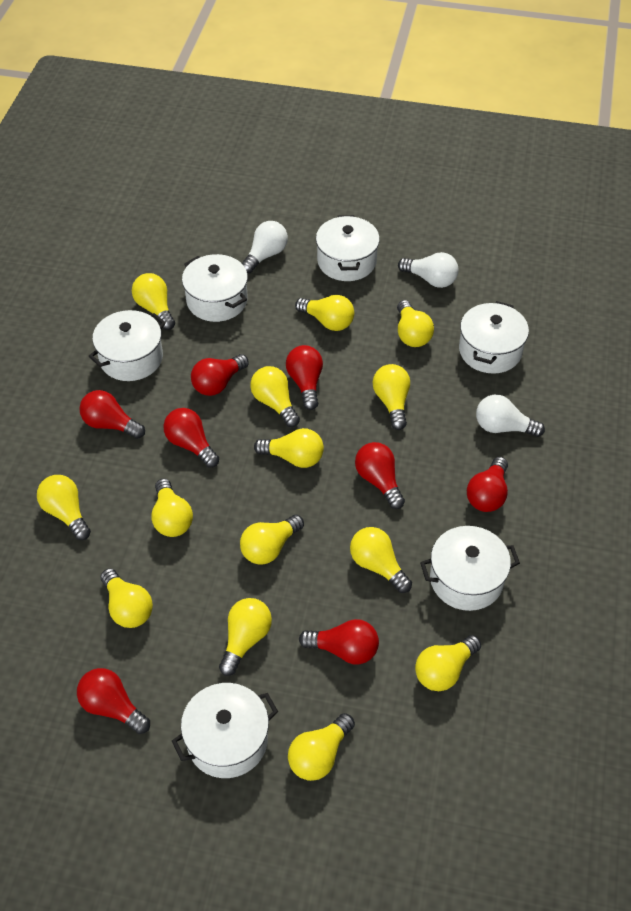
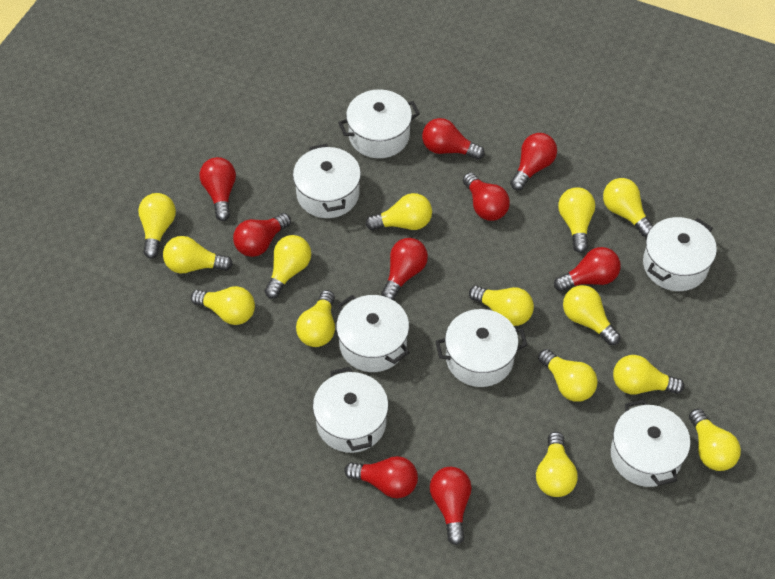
red light bulb: [77,668,150,734] [79,390,145,439] [163,408,219,468] [191,354,249,396] [286,345,323,410] [299,619,379,664] [355,442,405,509] [467,457,508,512] = 8 -> [199,157,236,221] [233,213,291,257] [344,456,418,498] [381,238,428,300] [422,118,485,160] [430,467,472,545] [463,172,510,221] [510,133,557,190] [554,247,621,292] = 9
white light bulb: [242,221,288,273] [398,252,458,288] [476,395,545,437] = 3 -> none = 0
white pot: [89,310,166,381] [172,683,278,778] [182,254,248,322] [316,215,380,281] [420,526,520,611] [459,301,529,374] = 6 -> [293,144,361,218] [313,367,389,453] [336,295,409,372] [338,89,420,158] [436,309,527,387] [611,399,690,487] [643,217,717,291] = 7

